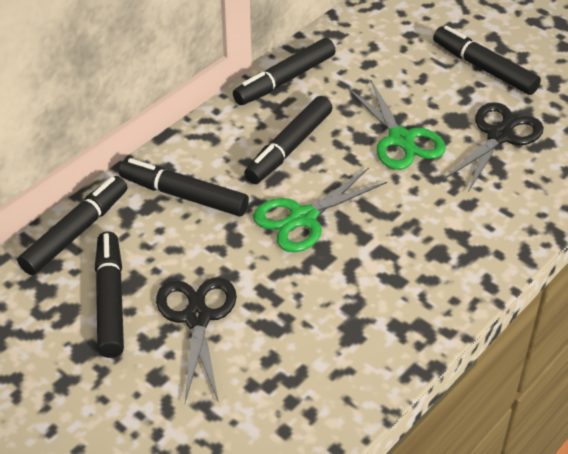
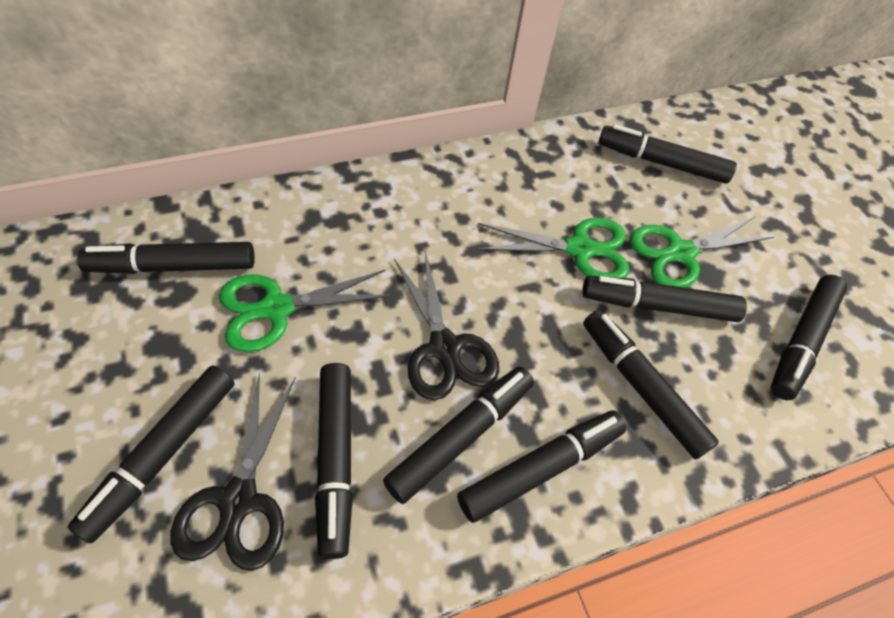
black marker: [17,176,127,275] [95,232,124,358] [119,158,249,217] [233,38,336,105] [244,96,332,184] [433,26,541,95] = 6 -> [68,365,235,544] [77,242,255,274] [315,363,353,559] [383,367,534,504] [457,410,626,523] [582,276,747,322] [583,310,719,459] [598,124,737,184] [771,275,847,400] = 9
green scissors: [253,168,387,252] [348,80,446,170] = 2 -> [219,270,394,352] [476,218,629,278] [630,216,774,288] = 3

